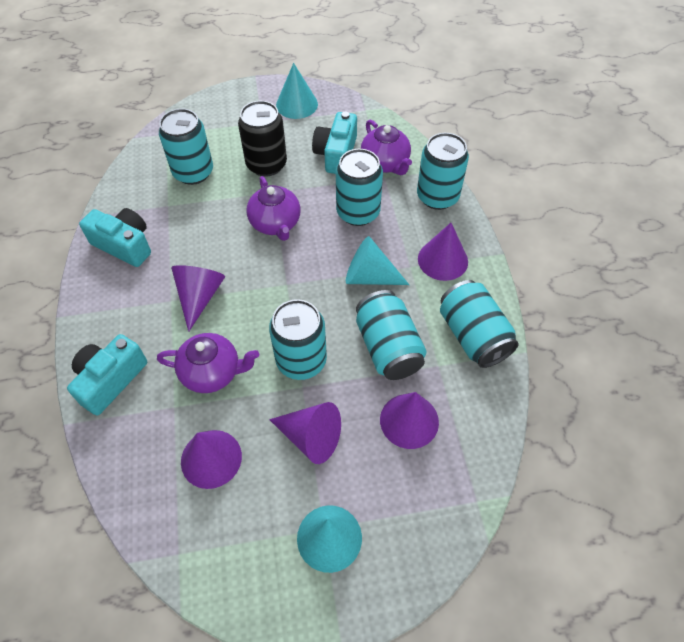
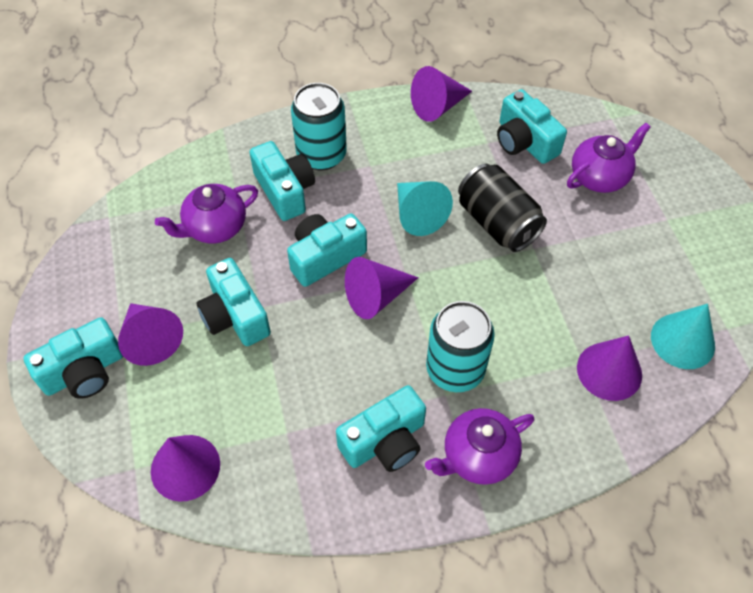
turquoise camera: [67,334,147,415] [79,208,151,267] [312,112,357,174] = 3 -> [23,317,123,399] [197,258,271,346] [250,141,315,221] [287,213,367,287] [336,385,426,472] [497,89,567,164] = 6
turquoise can: [159,109,213,185] [269,299,327,380] [336,149,383,226] [356,290,426,380] [417,133,469,210] [440,280,519,368] = 6 -> [291,83,347,170] [426,301,495,392] = 2
turquoise cone: [276,63,318,119] [297,505,362,573] [346,236,409,285] = 3 -> [397,181,453,236] [651,304,715,369] = 2

